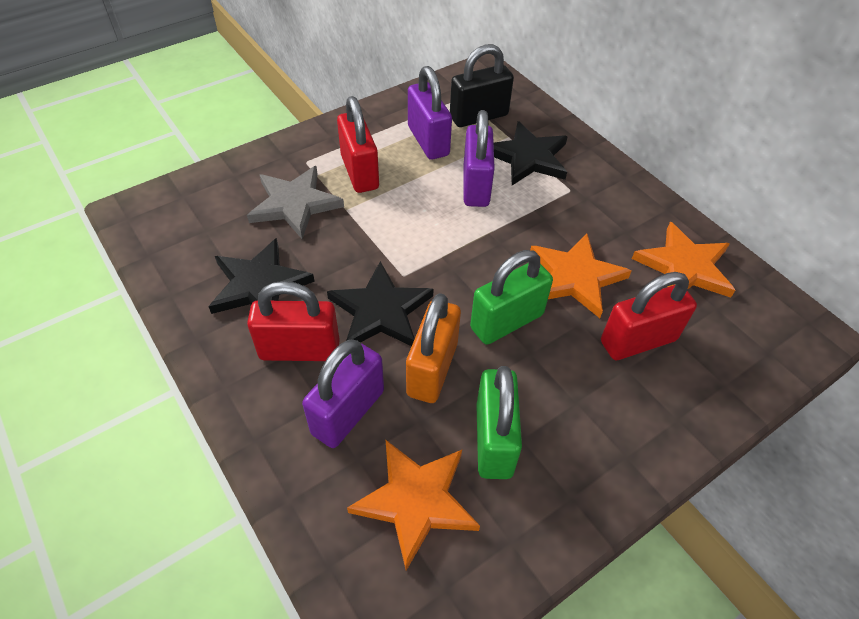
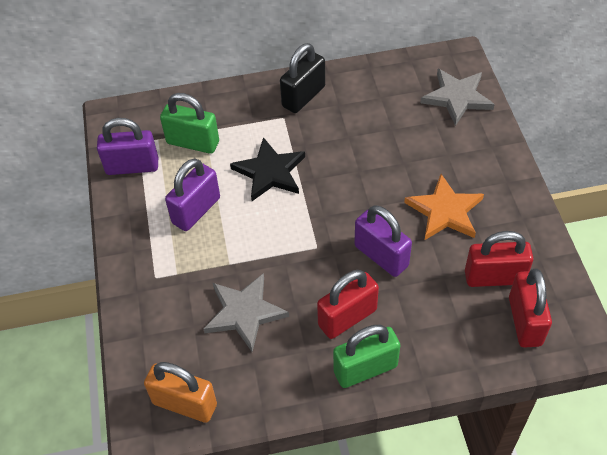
black star: [208,238,315,314] [327,261,433,346] [494,121,568,185] = 3 -> [230,137,305,201] = 1
grey star: [247,166,344,239] = 1 -> [204,273,289,352] [420,69,495,126] = 2
orange star: [347,440,480,570] [530,233,631,318] [632,222,735,298] = 3 -> [404,174,484,240] = 1

